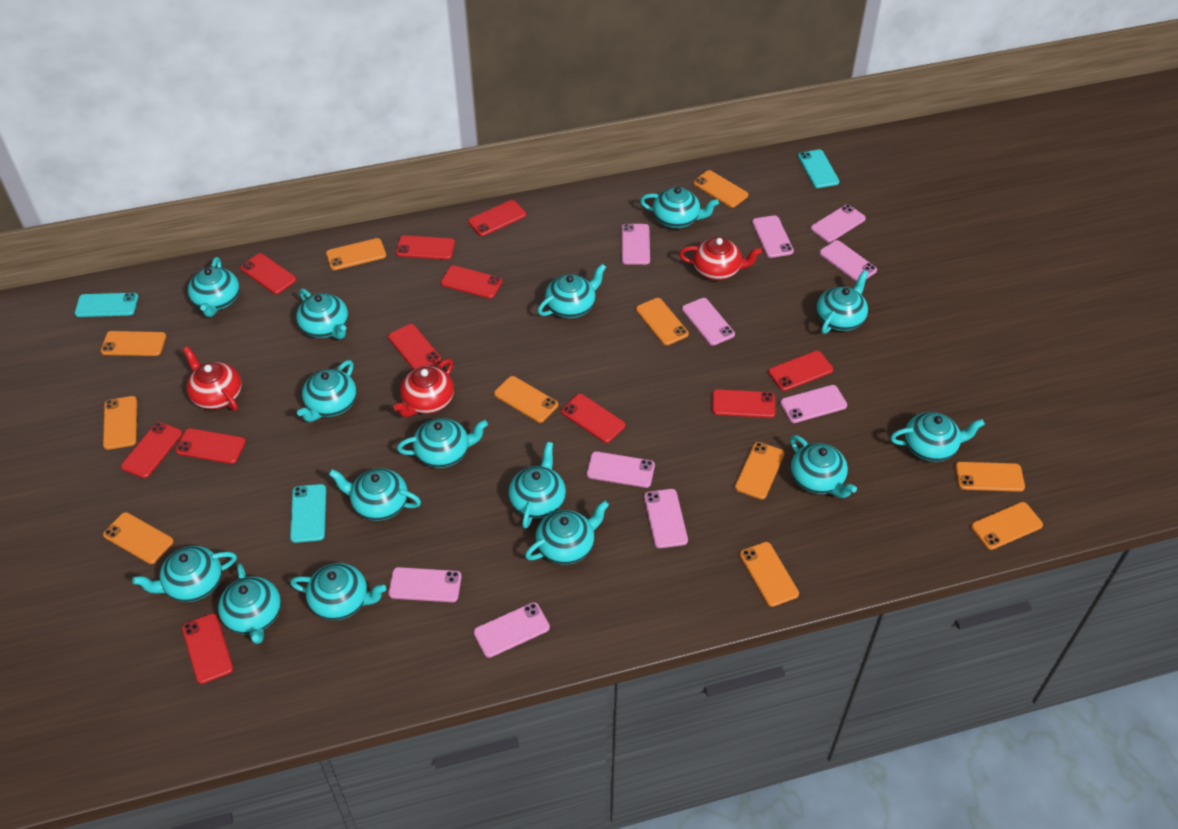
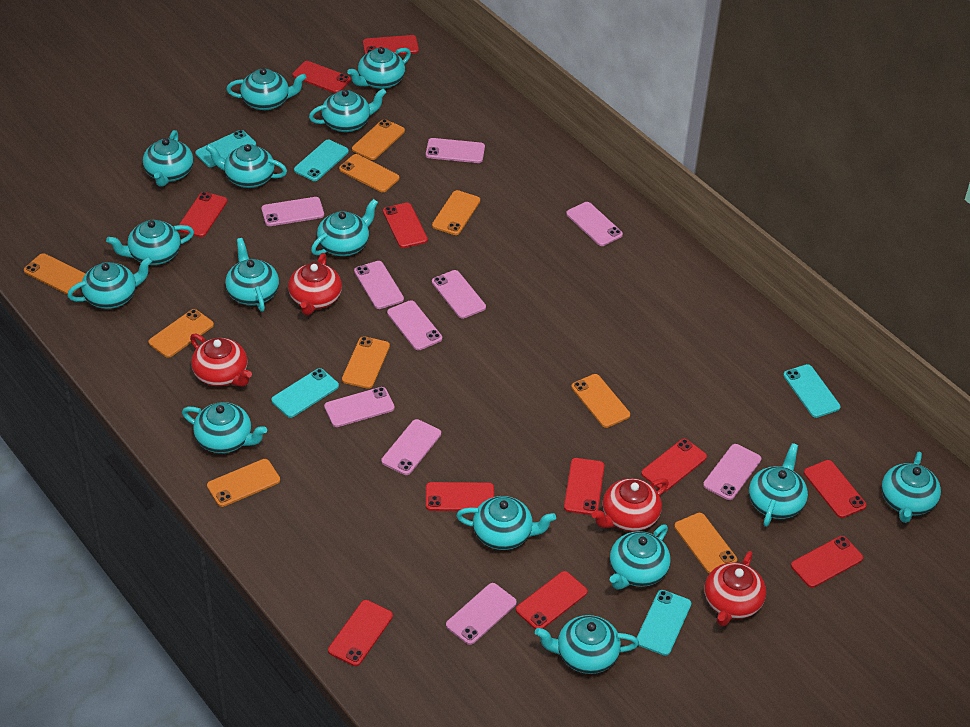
orange phone: [101,331,166,356] [103,396,137,450] [103,512,174,564] [326,238,386,270] [494,376,558,423] [636,298,689,345] [693,170,748,208] [735,442,784,499] [740,542,799,607] [955,462,1025,492] [971,502,1043,550] = 11 -> [24,253,86,294] [149,309,214,358] [207,459,280,507] [339,154,399,192] [342,336,390,389] [352,119,405,160] [432,190,480,235] [571,374,630,428] [674,513,737,573] = 9
red teapot: [183,346,242,411] [394,359,454,417] [679,237,762,280] = 3 -> [190,334,252,387] [288,253,342,315] [592,478,669,532] [705,551,766,626] = 4
turquoise phone: [75,293,138,317] [290,484,326,543] [798,149,839,188] = 3 -> [195,130,256,167] [271,368,339,418] [294,140,349,181] [637,590,691,656] [783,364,840,418] = 5

